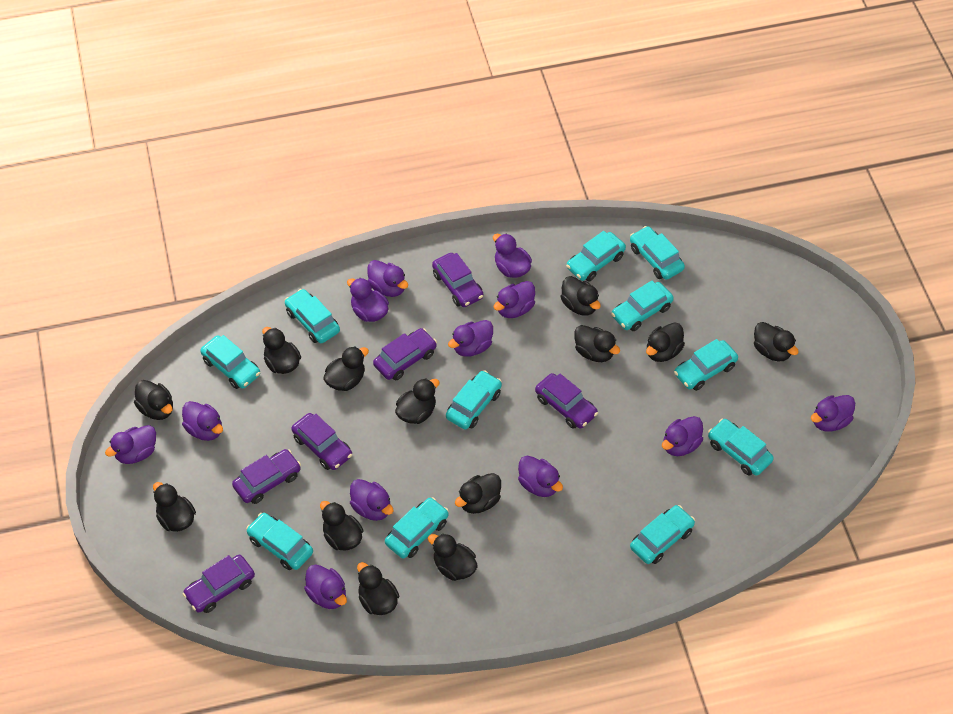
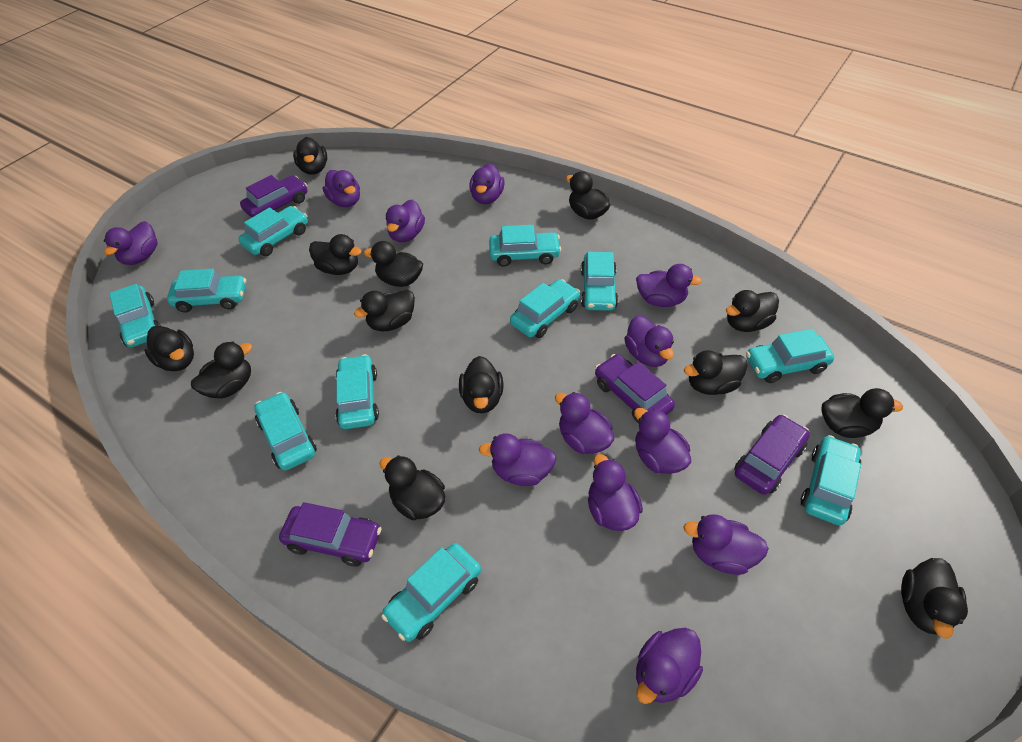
purple car: [182,555,255,613] [232,449,301,504] [291,413,352,470] [373,328,437,380] [432,253,484,307] [535,373,598,429] = 6 -> [240,175,307,218] [279,502,382,567] [595,354,675,423] [734,415,810,495] = 4

